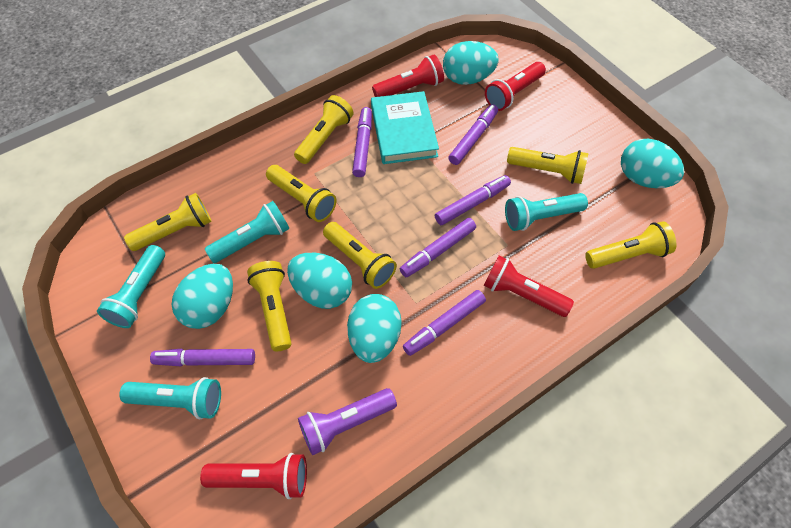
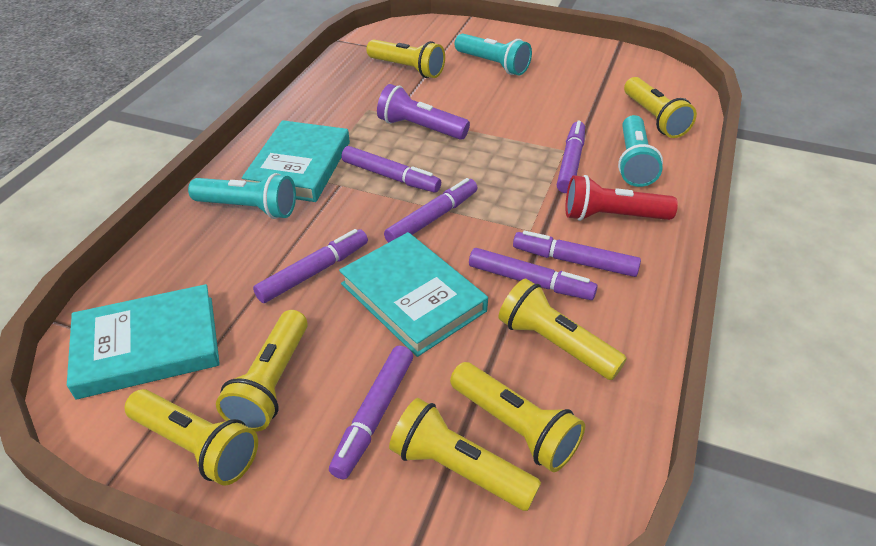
purple marker: [150,349,255,366] [352,107,372,177] [400,218,476,277] [403,290,486,356] [435,175,511,225] [448,104,498,165] = 6 -> [253,229,368,303] [329,346,413,479] [341,146,441,192] [384,178,478,243] [469,248,598,300] [513,231,641,277] [557,120,585,193] = 7
red flashlight: [200,453,307,499] [372,55,444,97] [484,255,574,317] [485,62,546,111] = 4 -> [565,175,678,221] = 1
turquoise book: [371,91,439,164] = 1 -> [67,284,220,399] [242,120,350,202] [339,232,488,357] = 3
turquoise egg: [172,264,233,329] [287,253,352,309] [347,294,402,363] [443,41,499,85] [621,139,684,188] = 5 -> none = 0
turquoise flashlight: [97,245,165,328] [119,377,221,419] [205,201,289,263] [505,193,588,231] = 4 -> [188,173,296,219] [455,34,532,76] [618,115,663,187] = 3

